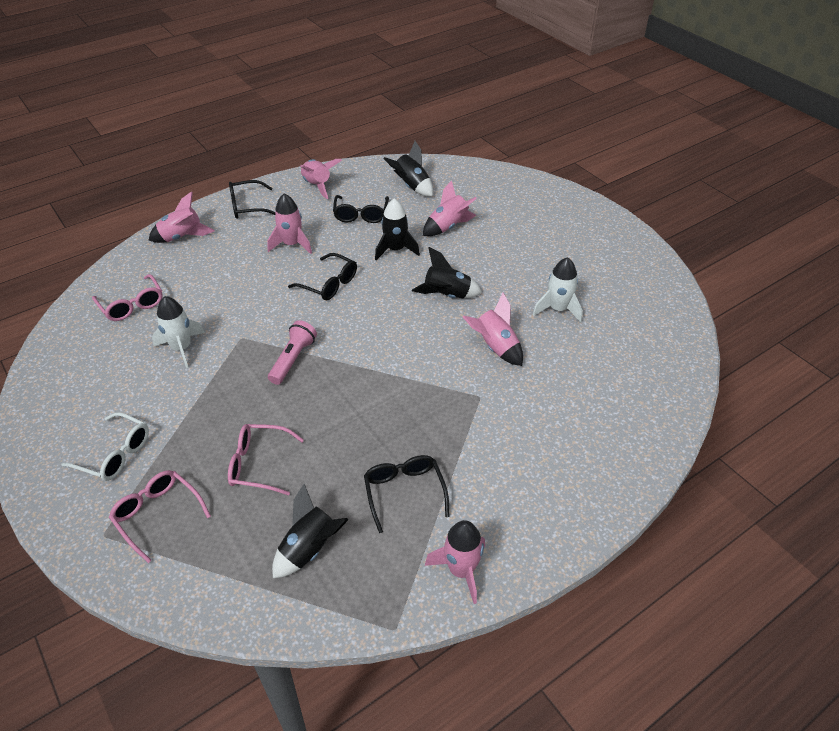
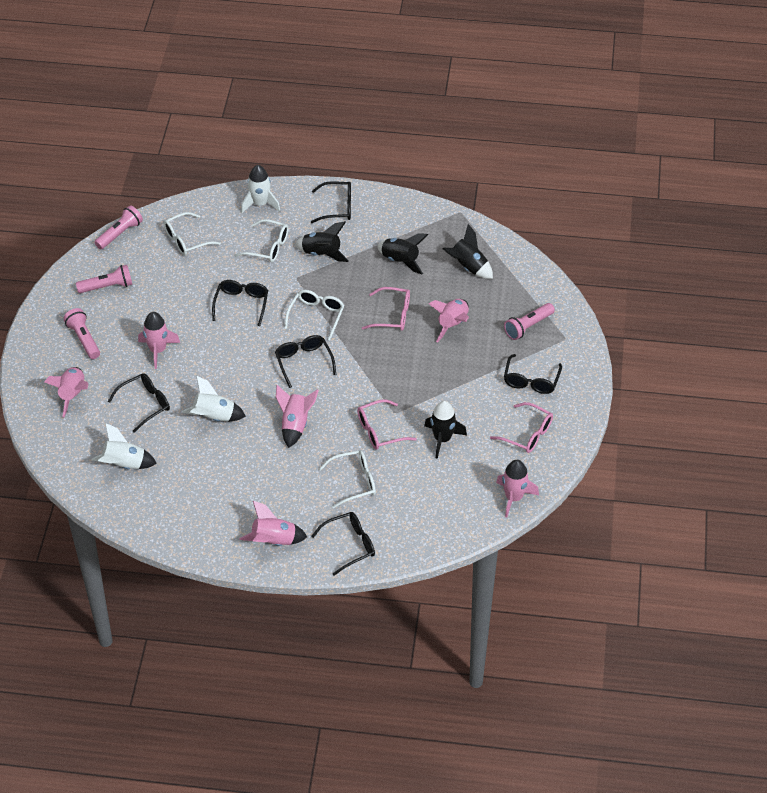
black glasses: [229,180,275,219] [288,253,357,300] [333,195,389,223] [364,455,449,533] = 4 -> [108,373,170,433] [212,280,268,326] [275,335,336,388] [311,181,351,223] [311,512,375,575] [504,354,562,394] = 6
pink flashlight: [268,320,317,385] = 1 -> [63,308,100,359] [76,265,132,293] [94,206,143,249] [504,303,555,340] = 4
white glasses: [61,412,149,481] = 1 -> [164,212,221,255] [235,219,289,262] [284,290,345,340] [319,450,376,508] = 4
white rocket: [152,296,205,368] [533,257,583,322] = 2 -> [92,423,157,469] [182,376,246,422] [241,165,280,213] = 3

